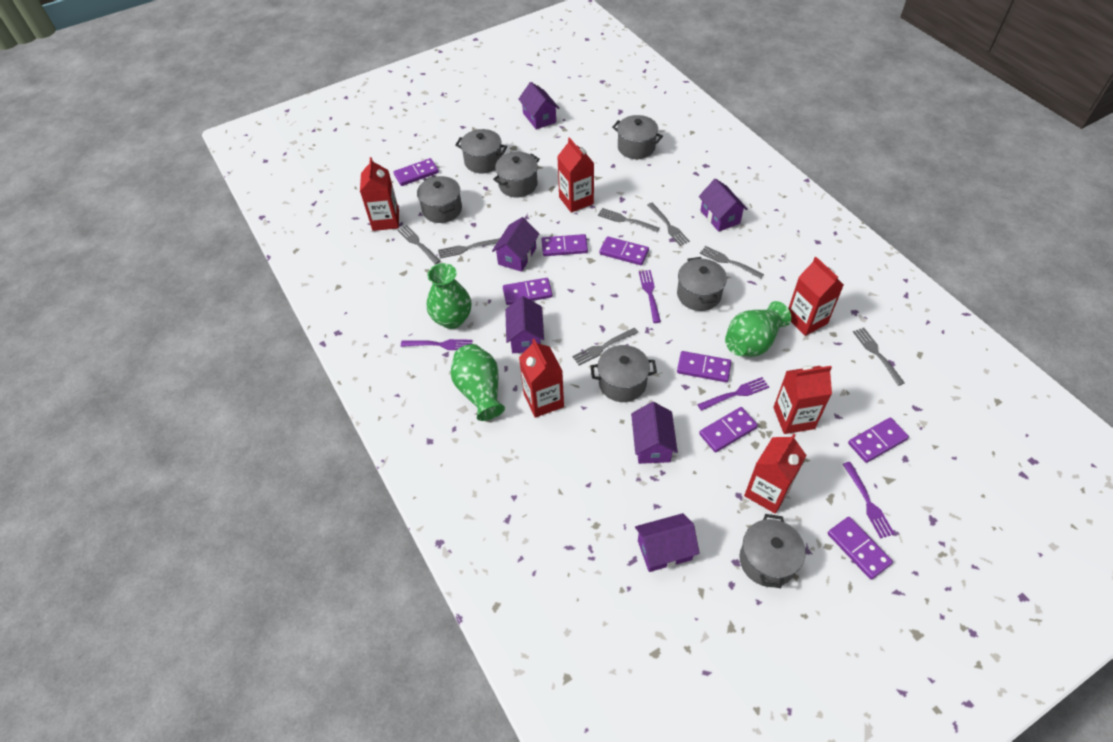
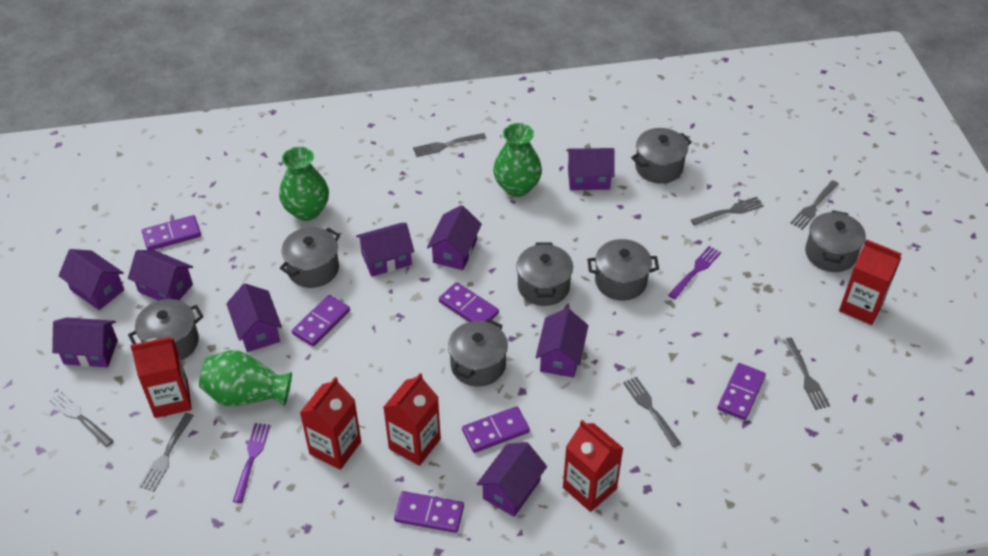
purple domino: [394,158,439,186] [503,278,553,305] [542,234,588,256] [599,236,649,265] [677,351,731,382] [699,407,758,452] [828,517,893,580] [848,417,909,463] = 8 -> [142,215,201,250] [292,295,350,347] [394,491,464,533] [439,282,499,322] [462,406,530,453] [718,363,766,420] = 6
purple fork: [401,339,473,350] [639,270,661,323] [697,377,769,411] [843,462,895,539] = 4 -> [233,423,271,503] [668,246,721,300] = 2
purple house: [492,217,539,272] [505,296,544,353] [518,82,559,130] [631,402,678,464] [635,513,700,572] [699,178,748,232] = 6 -> [52,318,118,367] [59,249,124,310] [128,250,193,301] [226,284,282,352] [356,223,414,277] [427,205,482,270] [477,442,547,517] [536,308,588,378] [566,148,615,190] = 9
red carton: [360,157,399,231] [519,339,564,418] [557,137,594,213] [744,434,806,514] [773,365,832,434] [788,257,844,336] = 6 -> [130,337,192,418] [300,377,361,470] [383,373,441,466] [563,420,623,512] [839,239,902,325] = 5

